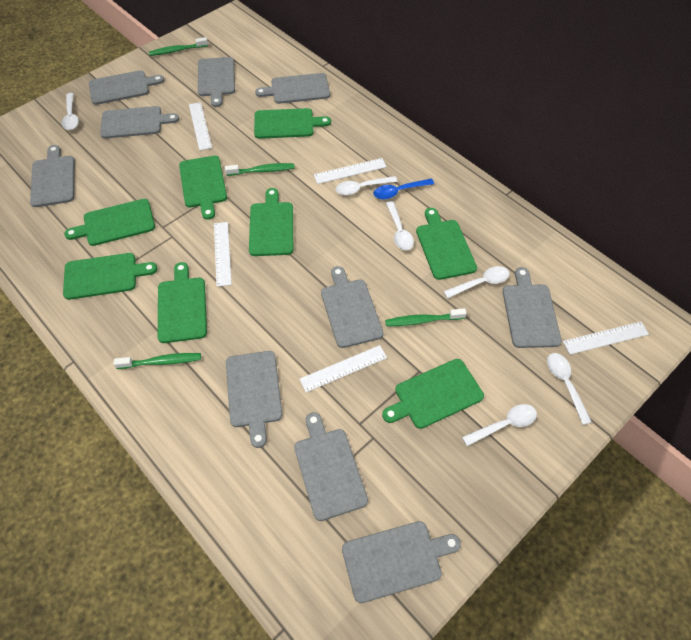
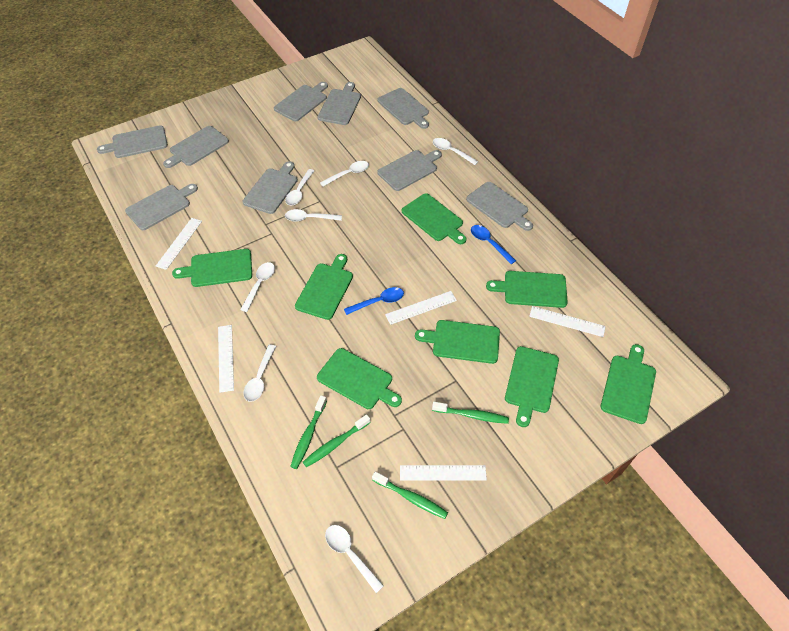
blue spoon: [373,179,434,199] = 1 -> [344,287,404,315] [471,225,516,264] = 2
grey cutting board: [30,145,75,207] [89,70,164,105] [100,106,179,139] [198,57,235,107] [226,351,282,448] [255,73,330,104] [294,412,368,521] [321,266,384,348] [342,521,461,603] [502,267,562,348] = 10 -> [97,125,168,158] [125,184,198,230] [163,126,229,168] [243,161,298,214] [274,82,328,121] [318,82,361,125] [377,150,442,191] [378,88,429,129] [466,182,533,231] = 9
white spoon: [62,93,79,130] [336,176,398,195] [386,201,414,250] [443,266,510,298] [462,404,537,446] [547,353,592,425] = 6 -> [240,262,275,312] [244,344,276,402] [285,169,314,205] [285,209,342,222] [320,161,369,187] [325,525,384,593] [433,138,479,165] = 7

